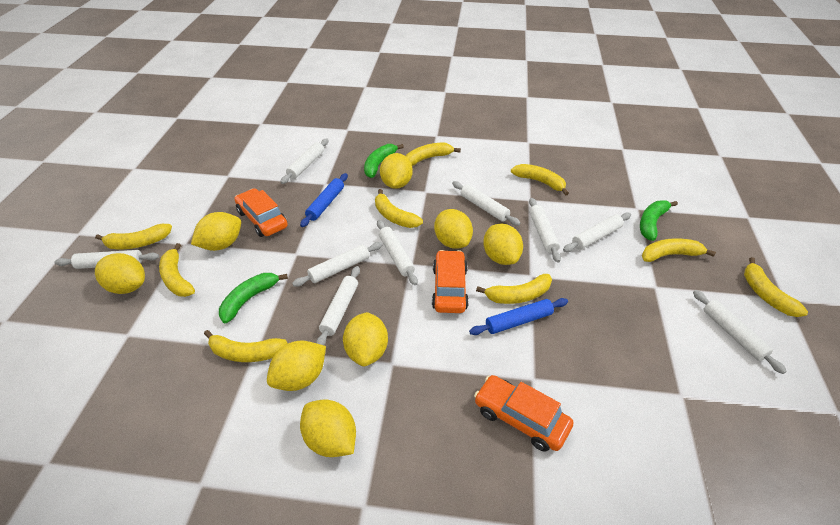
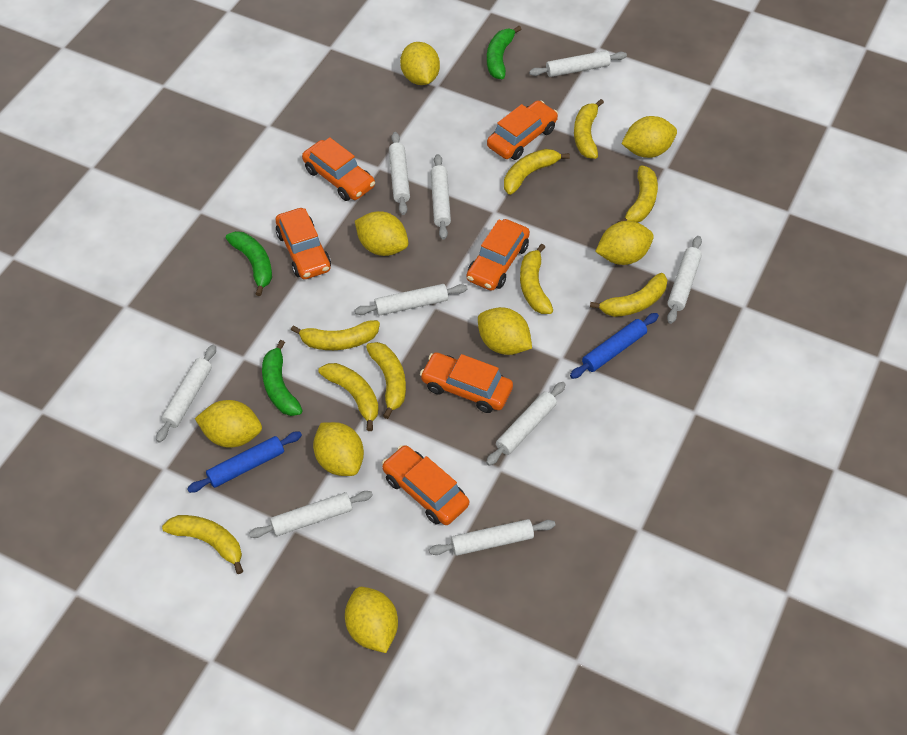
orange car: [234,188,288,237] [432,250,469,313] [474,375,573,452] = 3 -> [276,208,331,279] [302,137,375,201] [382,445,469,525] [420,353,513,413] [467,219,530,291] [487,100,558,160] = 6

